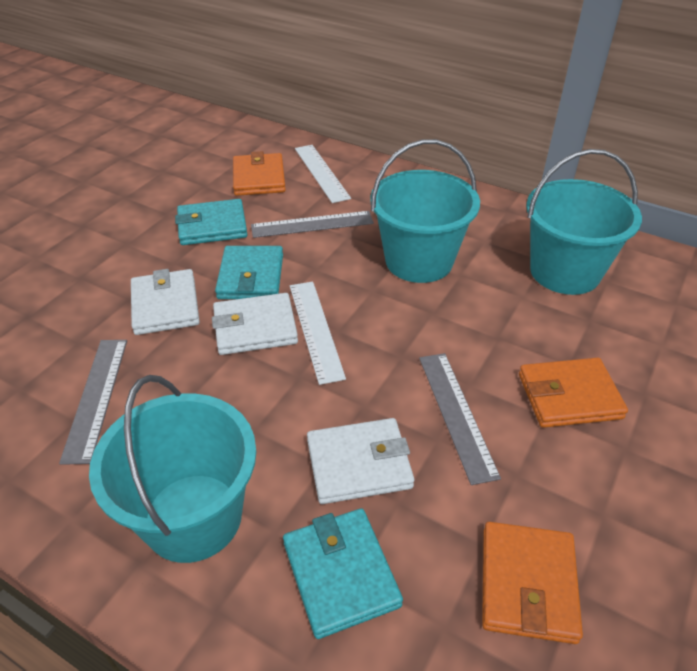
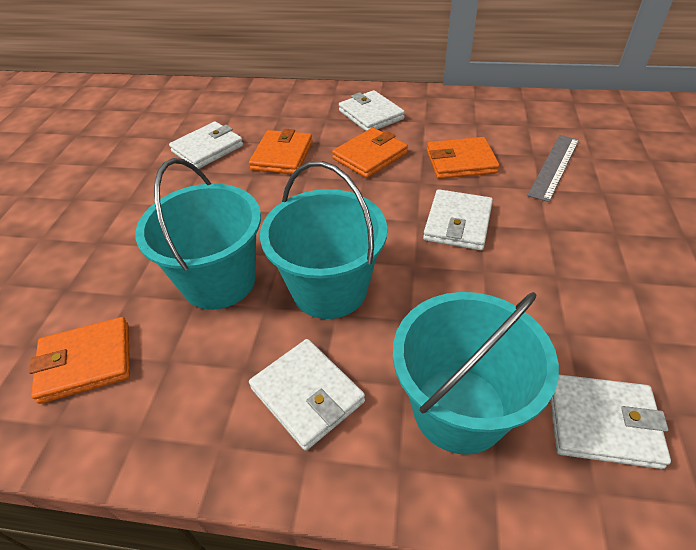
grey ruler: [59,340,127,465] [251,211,374,238] [419,353,501,485] = 3 -> [527,135,579,202] = 1
orange wallet: [233,151,286,196] [482,522,583,644] [519,358,628,428] = 3 -> [29,317,130,404] [249,129,313,174] [332,128,408,178] [427,137,500,179] = 4
turquoise wallet: [175,199,247,245] [215,246,283,299] [283,508,403,639] = 3 -> none = 0
white ruler: [290,282,346,385] [295,145,351,203] = 2 -> none = 0
white wallet: [131,269,200,335] [212,293,298,355] [307,418,414,504] = 3 -> [169,121,243,169] [249,339,365,451] [339,90,405,131] [423,189,493,250] [550,375,671,469] = 5

